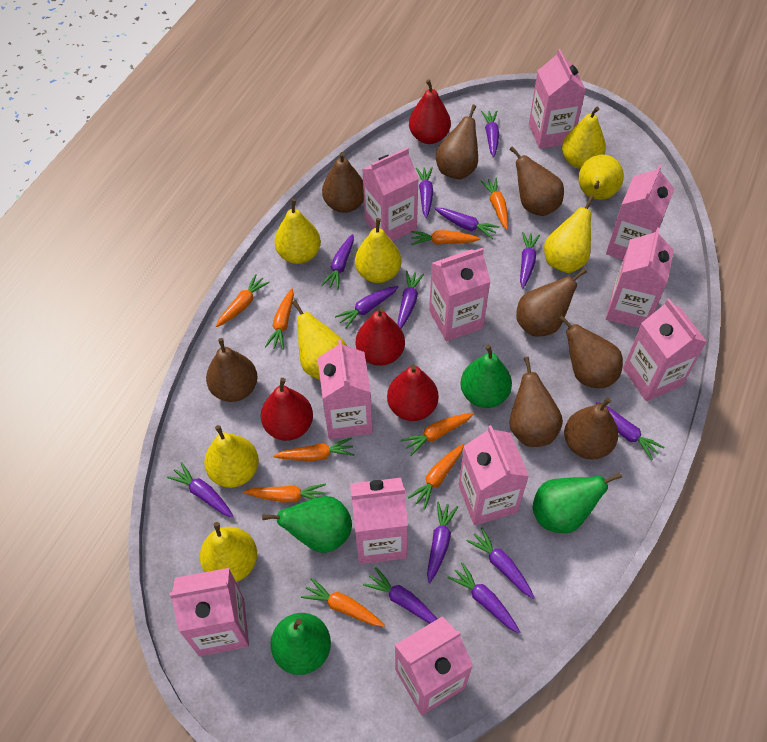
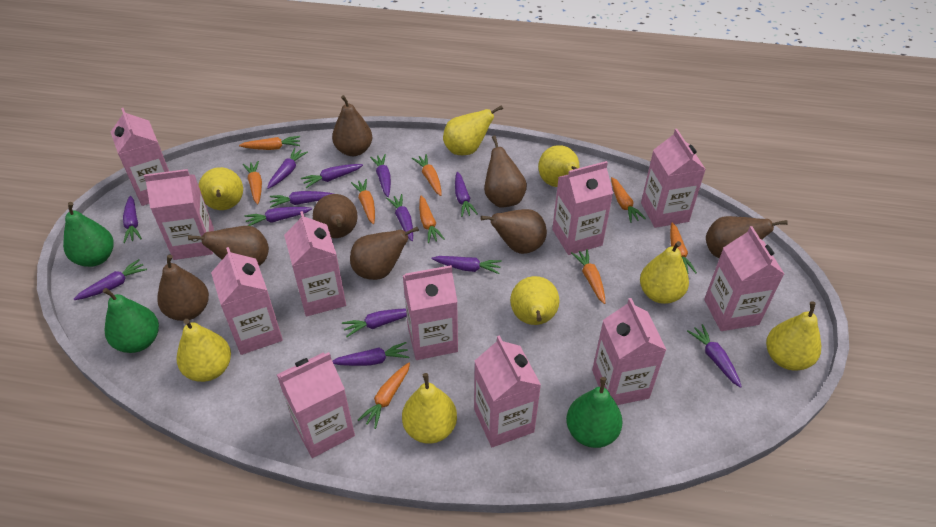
green pear: [262,496,352,553] [271,613,331,675] [461,345,512,408] [533,472,622,533] = 4 -> [63,202,114,267] [103,288,159,353] [566,377,623,448] = 3
red pear: [261,378,313,441] [356,307,405,366] [387,364,438,421] [409,79,451,144] = 4 -> none = 0

